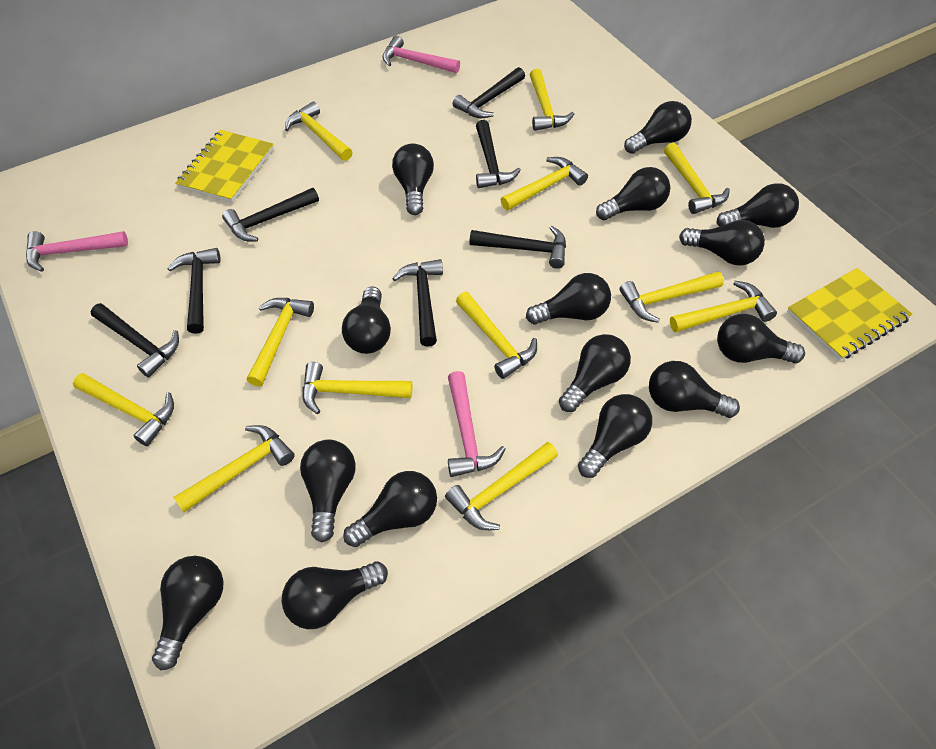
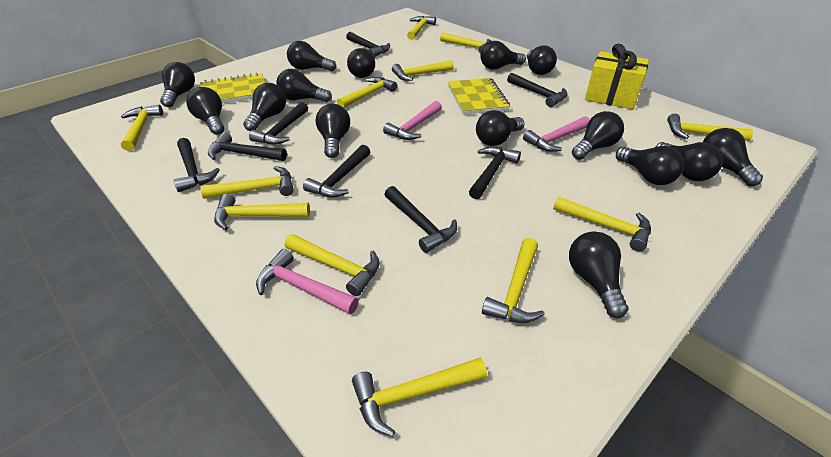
black hammer: [90,303,179,378] [167,248,221,334] [222,188,319,241] [392,259,443,347] [453,67,525,118] [469,226,566,269] [476,120,521,188] = 7 -> [173,138,220,192] [208,132,287,161] [249,102,308,145] [303,145,370,198] [346,32,390,57] [384,186,457,253] [469,146,521,199] [507,73,568,107] = 8
yellow gift: none = 0 -> [585,44,649,109] = 1

